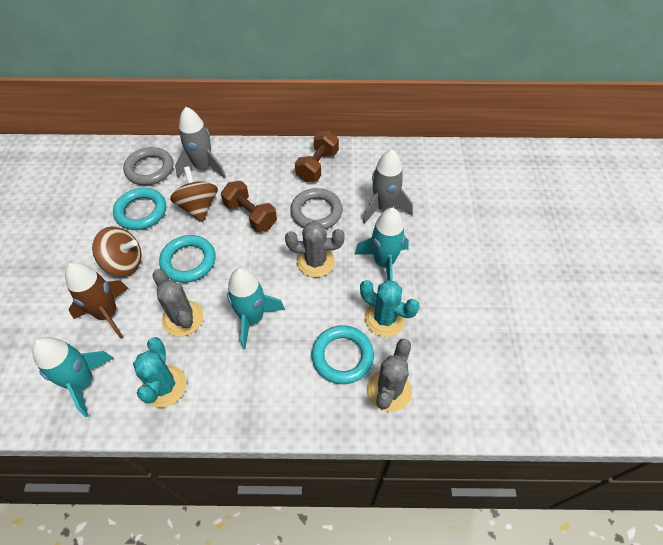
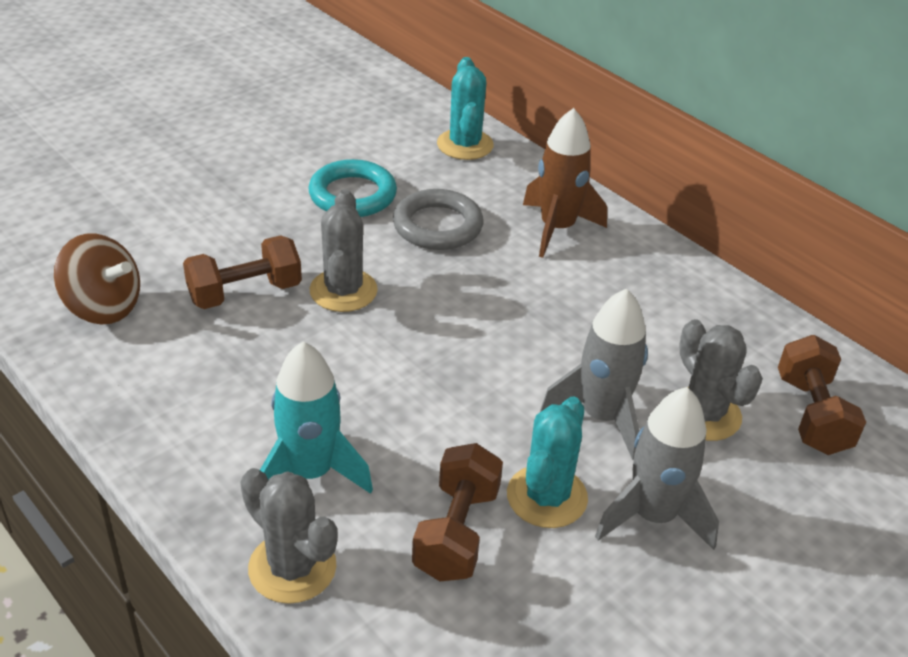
brown dumbbell: [221,181,277,232] [295,131,339,182] = 2 -> [183,235,302,309] [412,443,503,581] [778,335,866,455] = 3
brown spinning top: [92,227,141,276] [170,166,218,222] = 2 -> [54,233,140,324] = 1
grey ring: [123,147,173,185] [290,188,343,229] = 2 -> [393,189,483,250] = 1
turquoise ring: [113,188,166,230] [159,235,216,283] [312,325,374,384] = 3 -> [308,159,397,217] = 1
turquoise rocket: [32,337,114,417] [227,267,285,349] [355,208,409,281] = 3 -> [260,342,373,494] = 1

